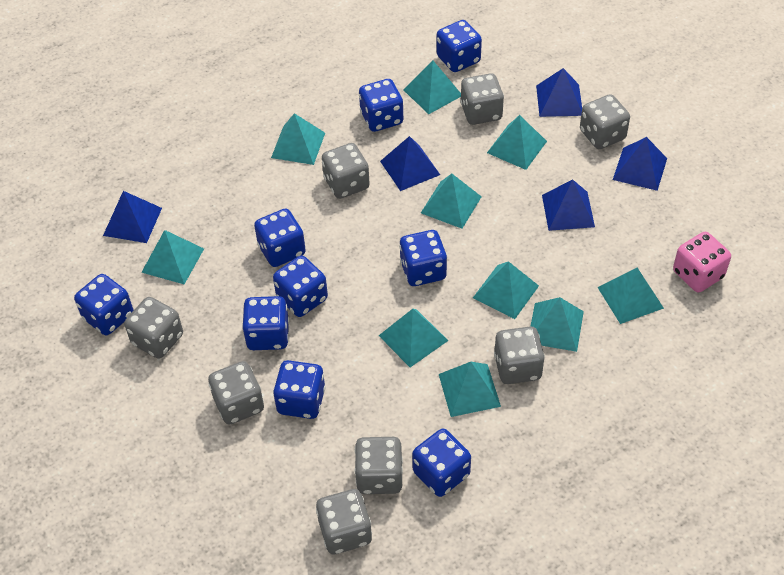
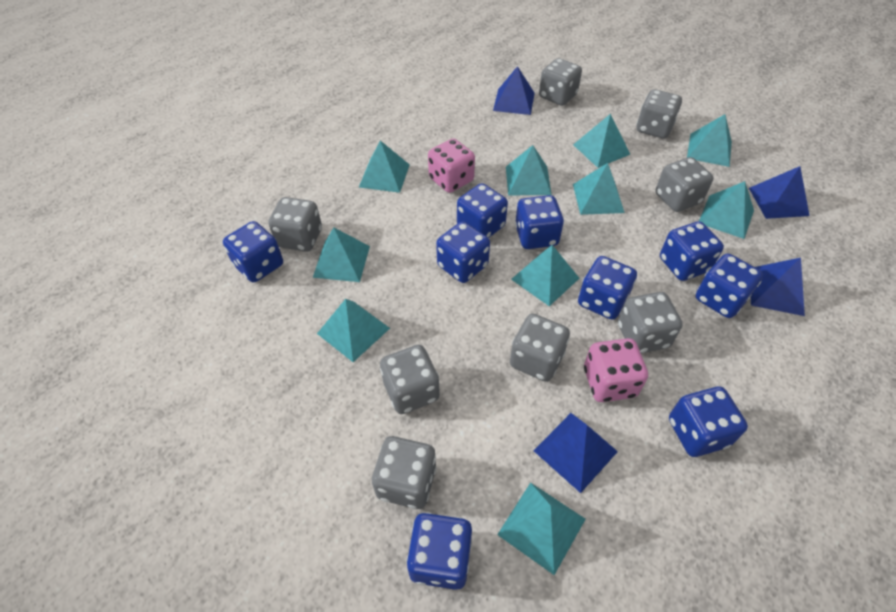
blue pyramid: [103,191,162,243] [380,136,440,191] [536,68,582,117] [542,179,595,231] [613,137,667,191] = 5 -> [493,66,535,115] [534,413,618,493] [749,166,810,219] [751,258,805,316] = 4
pink dice: [673,232,731,292] = 1 -> [428,138,475,193] [584,338,648,402] = 2

